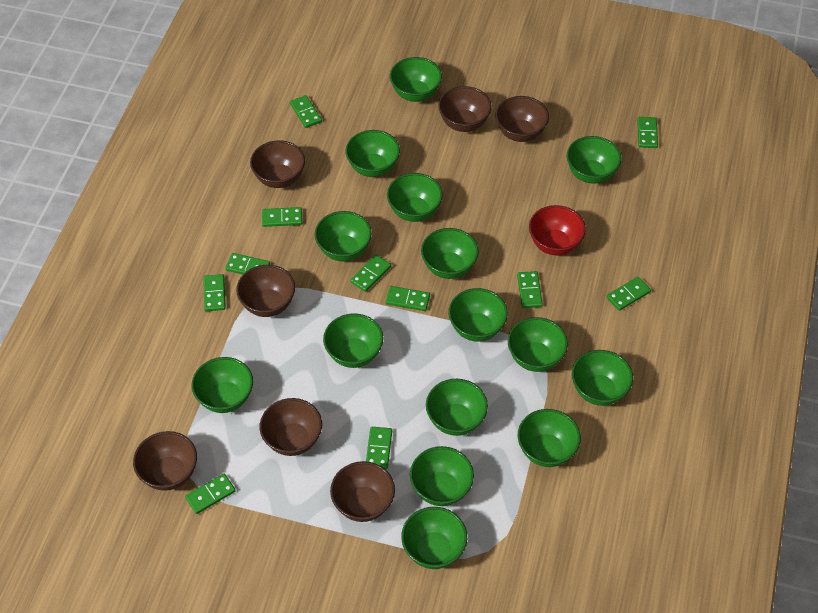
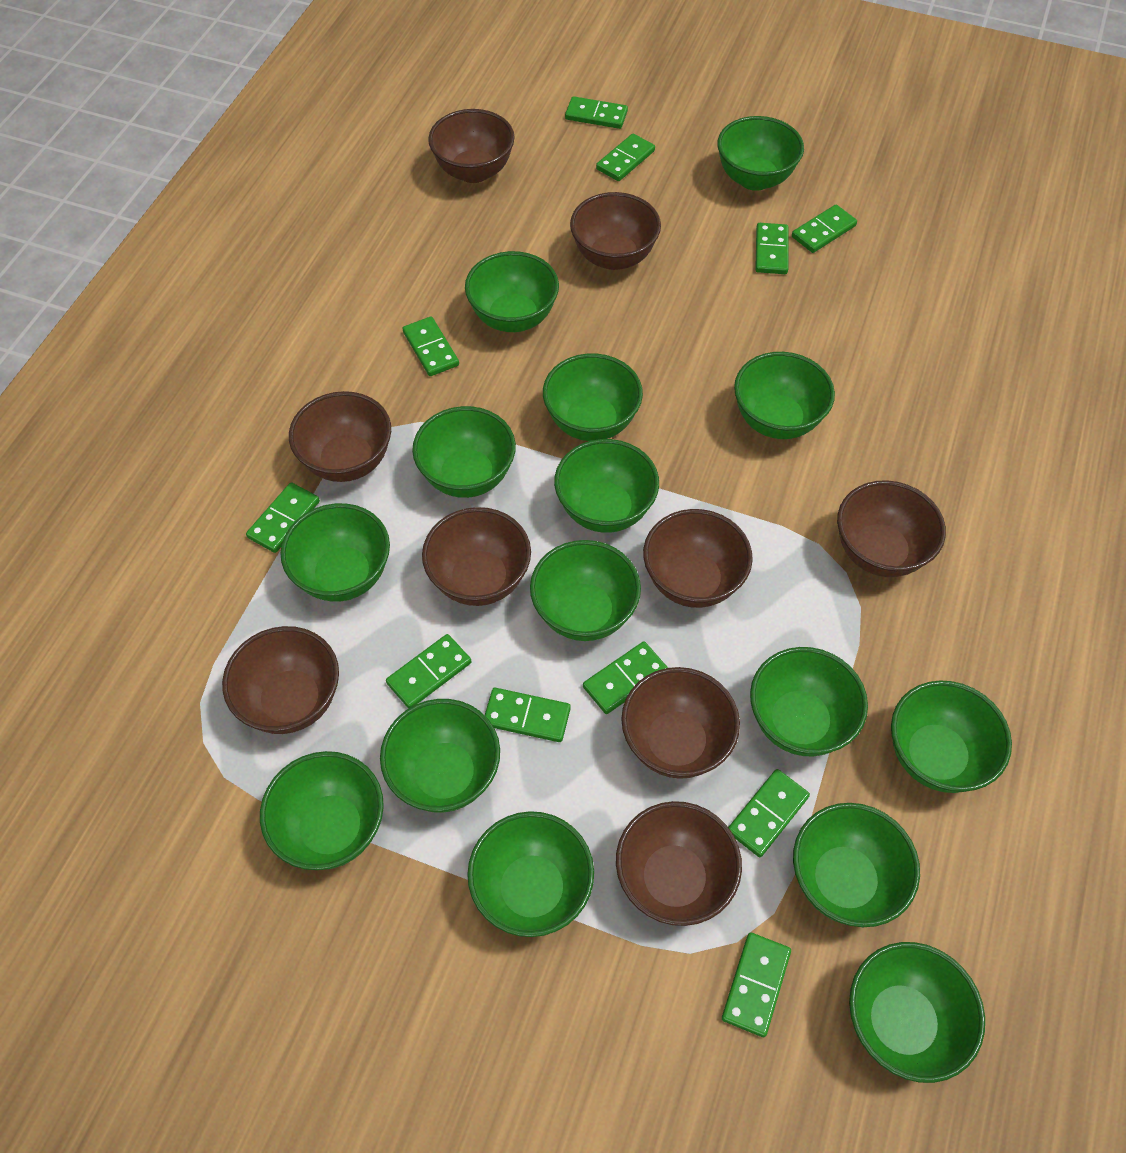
brown bowl: [133,431,197,491] [236,265,295,317] [250,140,305,188] [259,398,322,456] [330,461,395,522] [438,86,492,132] [495,96,549,142] = 7 -> [222,626,339,734] [289,391,391,482] [422,507,531,606] [428,109,515,183] [570,192,661,270] [616,801,742,926] [621,667,740,779] [643,509,753,608] [837,480,946,577] = 9
red bowl: [529,205,586,255] = 1 -> none = 0

